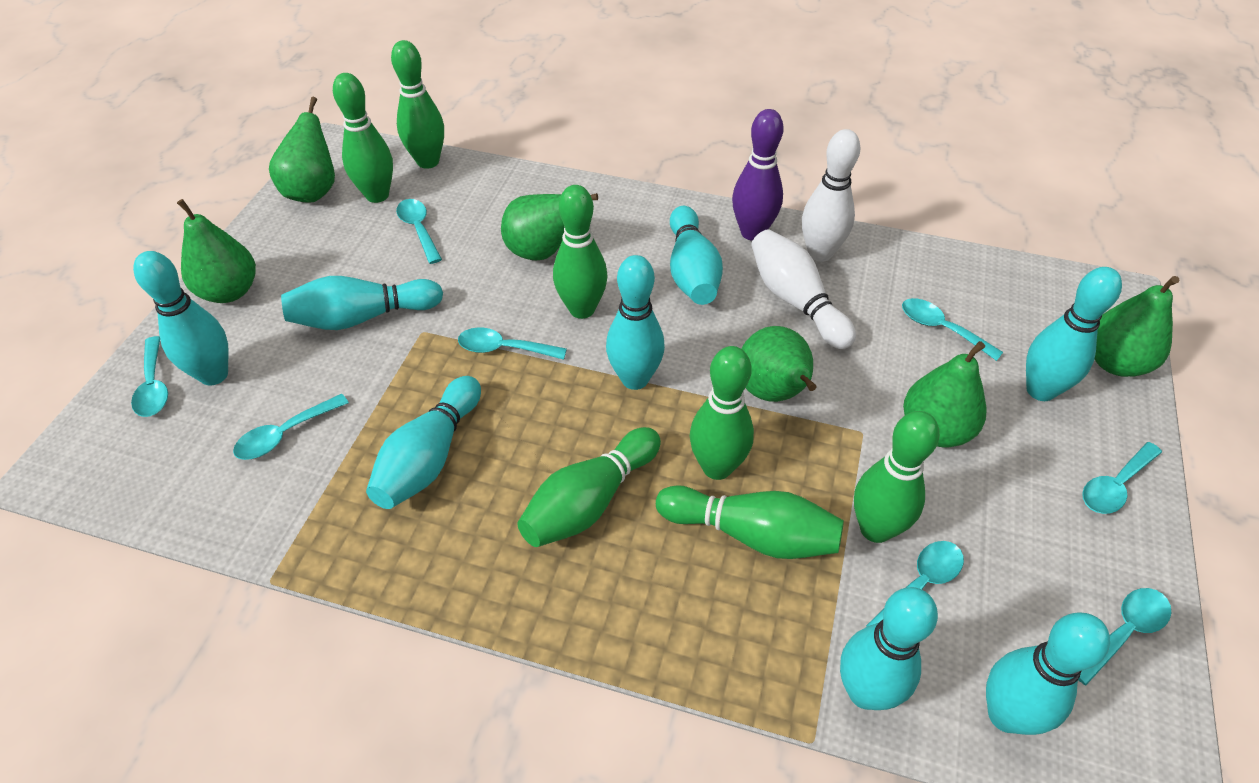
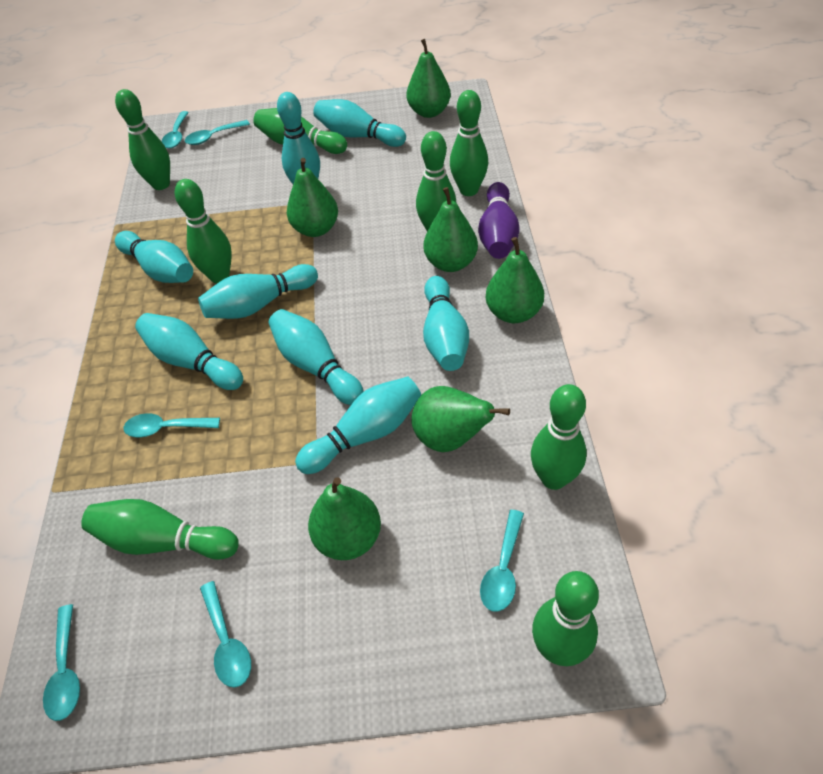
green bowling pin: [333,73,393,203] [391,40,444,169] [517,427,661,547] [553,185,608,319] [656,485,844,559] [690,346,754,480] [854,411,940,543] = 7 -> [81,499,239,560] [115,89,170,190] [175,179,232,283] [253,108,347,154] [416,131,456,232] [450,90,488,196] [531,384,587,490] [532,571,599,666] = 8
turquoise spoon: [131,336,168,417] [233,394,349,460] [396,199,442,264] [458,327,567,360] [866,541,964,627] [902,298,1003,361] [1078,588,1171,685] [1082,442,1162,514] = 8 -> [43,604,80,721] [124,413,220,437] [162,111,189,148] [185,120,250,145] [200,581,251,688] [480,510,524,612] = 6
white bowling pin: [751,229,856,349] [802,129,860,262] = 2 -> none = 0

